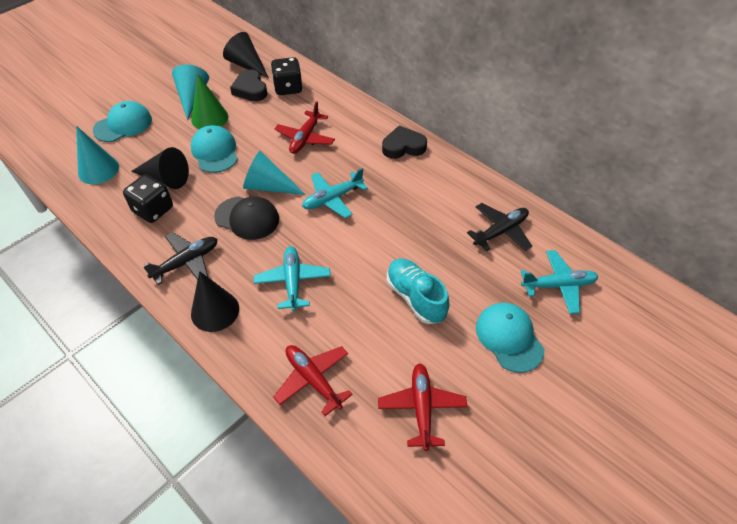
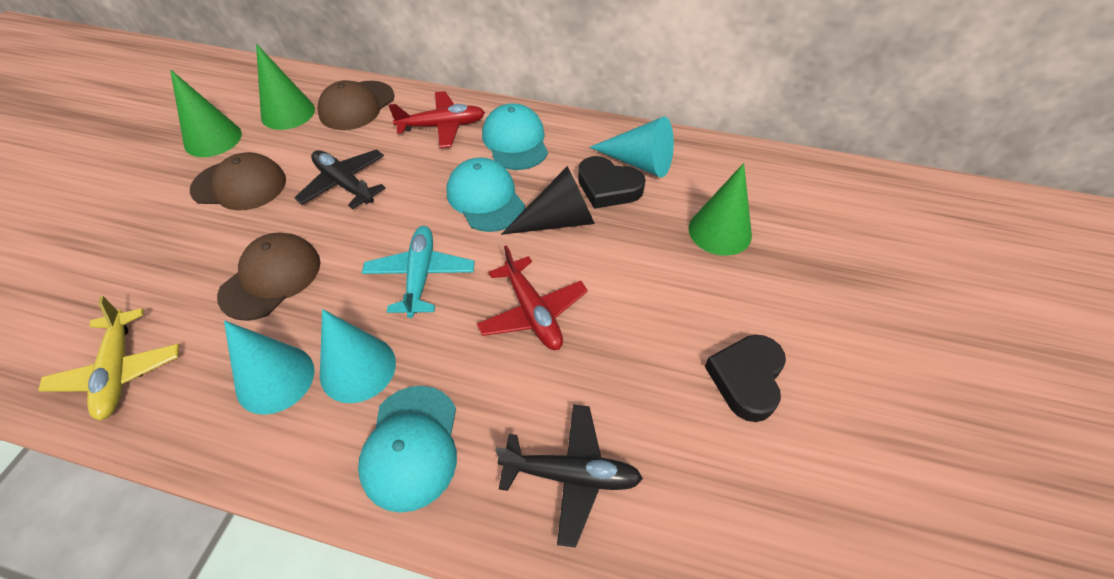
black cap: [214,196,279,240] = 1 -> none = 0
black cone: [131,147,189,189] [191,271,239,332] [223,32,269,78] = 3 -> [501,166,595,235] = 1
black dice: [123,174,173,223] [271,57,303,95] = 2 -> none = 0
brown cap: none = 0 -> [190,152,286,211] [217,233,321,321] [317,80,394,130] = 3
green cone: [191,74,228,129] = 1 -> [170,69,242,157] [256,44,315,130] [688,163,752,256] = 3
red plane: [273,345,353,416] [275,101,335,154] [378,363,467,451] = 3 -> [388,91,485,148] [477,245,588,350] = 2
turquoise plane: [254,246,331,311] [302,168,368,218] [521,250,599,314] = 3 -> [362,226,475,318] = 1
turquoise shoe: [387,259,450,324] = 1 -> none = 0
yellow plane: none = 0 -> [38,296,179,421] = 1

